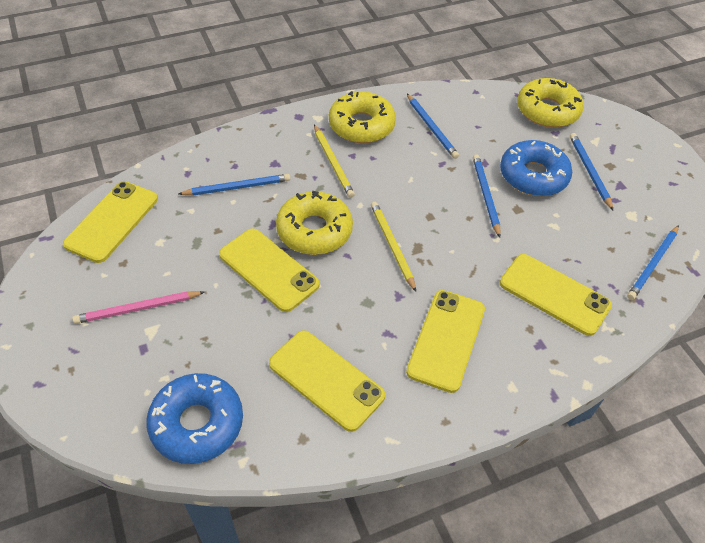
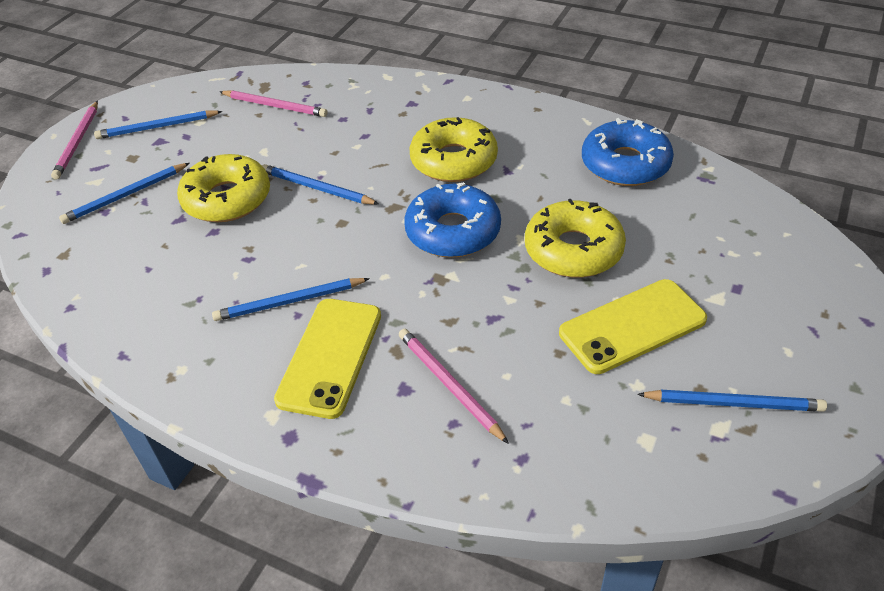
pink pencil: [72,291,204,324] = 1 -> [51,101,98,180] [220,90,327,117] [399,329,509,444] = 3
yellow pencil: [314,125,355,198] [371,202,416,292] = 2 -> none = 0
yellow phone: [63,181,158,263] [219,228,320,312] [269,330,385,432] [406,290,485,393] [500,254,612,336] = 5 -> [274,299,381,419] [559,279,707,374] = 2

